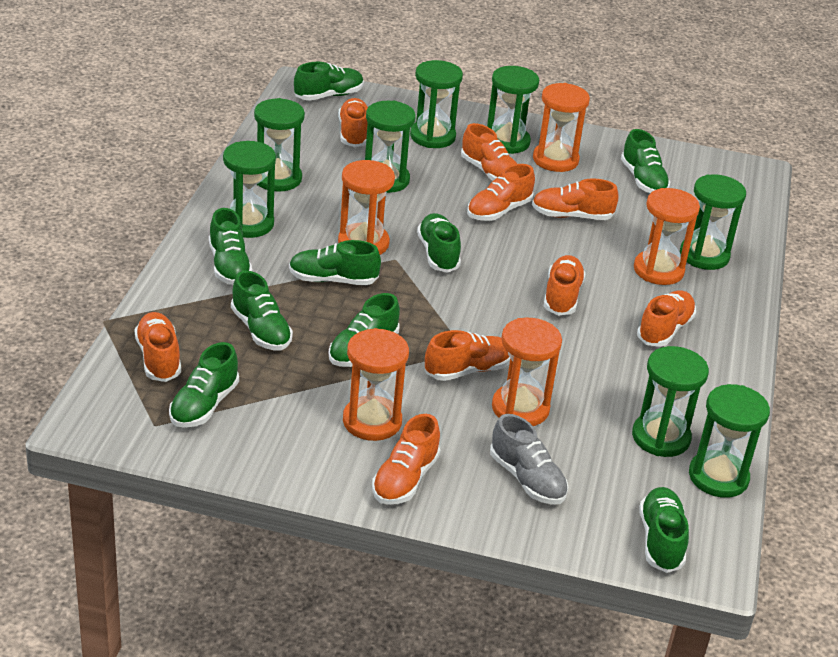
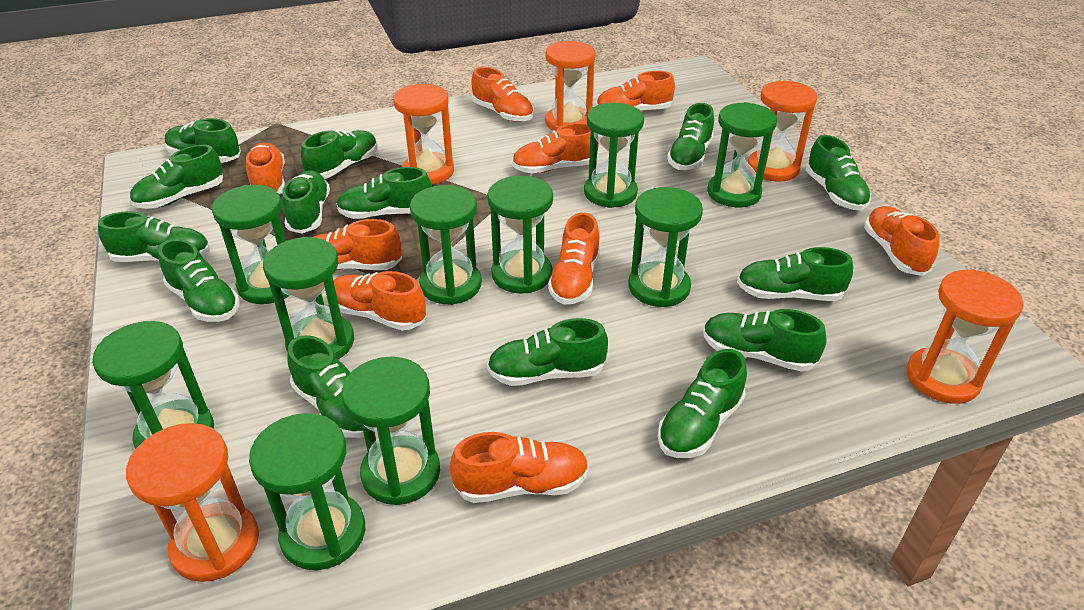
green hourglass: [223,141,276,238] [254,98,305,192] [365,101,416,193] [410,60,463,148] [487,66,539,154] [632,346,709,457] [680,174,746,270] [689,384,770,498] = 8 -> [92,321,214,449] [212,185,289,304] [249,413,365,570] [263,237,354,359] [341,357,440,505] [410,185,482,305] [487,176,553,294] [584,103,644,208] [628,187,703,307] [707,102,777,207] = 10
green shoe: [169,342,239,428] [209,208,253,285] [231,270,293,350] [289,240,381,285] [294,62,364,101] [328,293,400,367] [417,213,461,273] [621,129,671,193] [640,487,689,573] = 9 -> [98,211,210,262] [130,145,223,209] [158,239,240,322] [165,118,241,163] [282,170,330,233] [287,335,364,438] [301,130,378,179] [337,167,432,219] [487,318,608,386] [658,349,747,458] [667,103,714,170] [703,309,827,371] [737,247,853,301] [806,135,871,211] = 14
grey shoe: [490,414,568,505] = 1 -> none = 0

